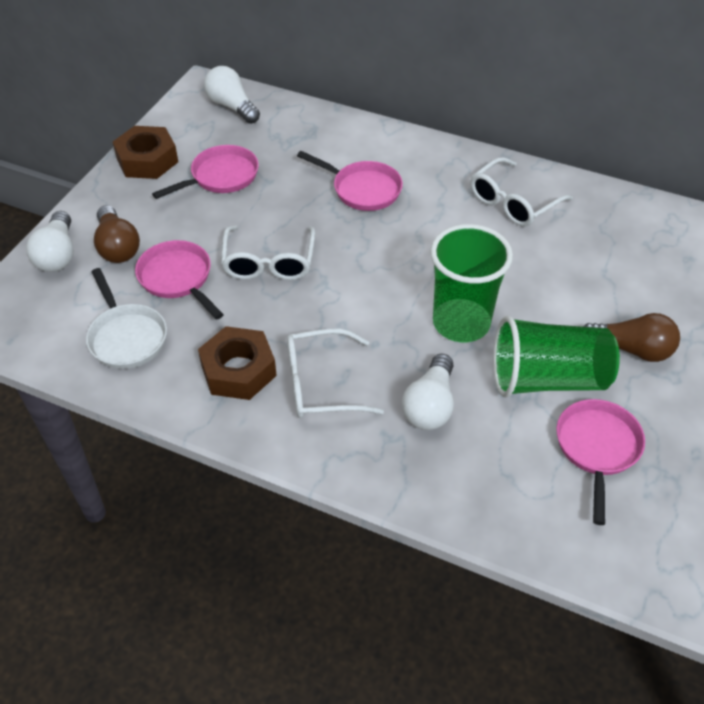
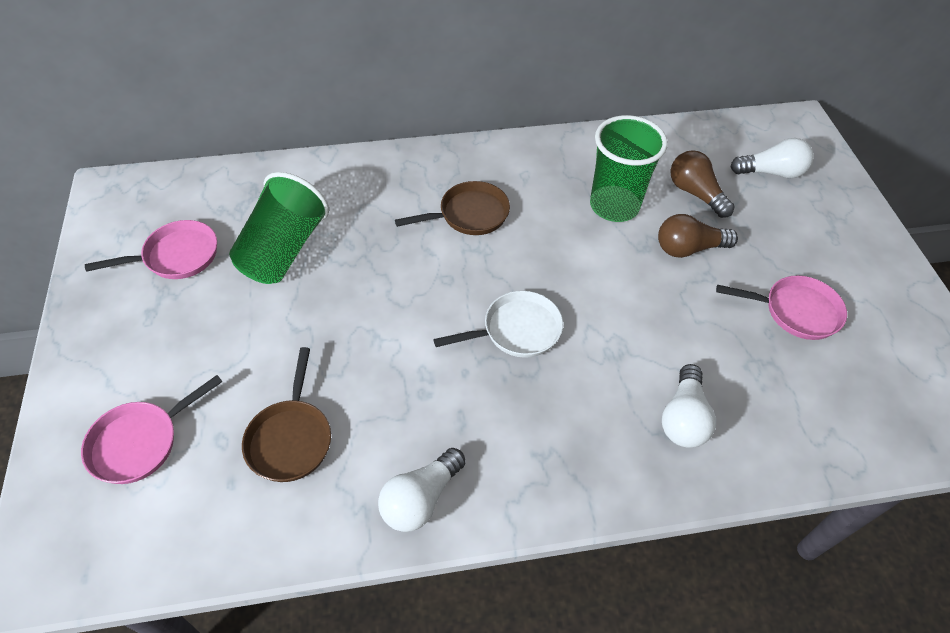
brown nut: [113,126,178,179] [198,326,277,400] = 2 -> none = 0
brown pan: none = 0 -> [242,347,331,482] [395,181,510,235] = 2
pink pan: [135,240,224,320] [152,145,259,199] [297,151,403,211] [556,399,645,525] = 4 -> [81,375,223,484] [85,220,217,279] [716,276,847,340] = 3
white glasses: [221,225,315,280] [287,329,384,418] [470,157,573,227] = 3 -> none = 0

